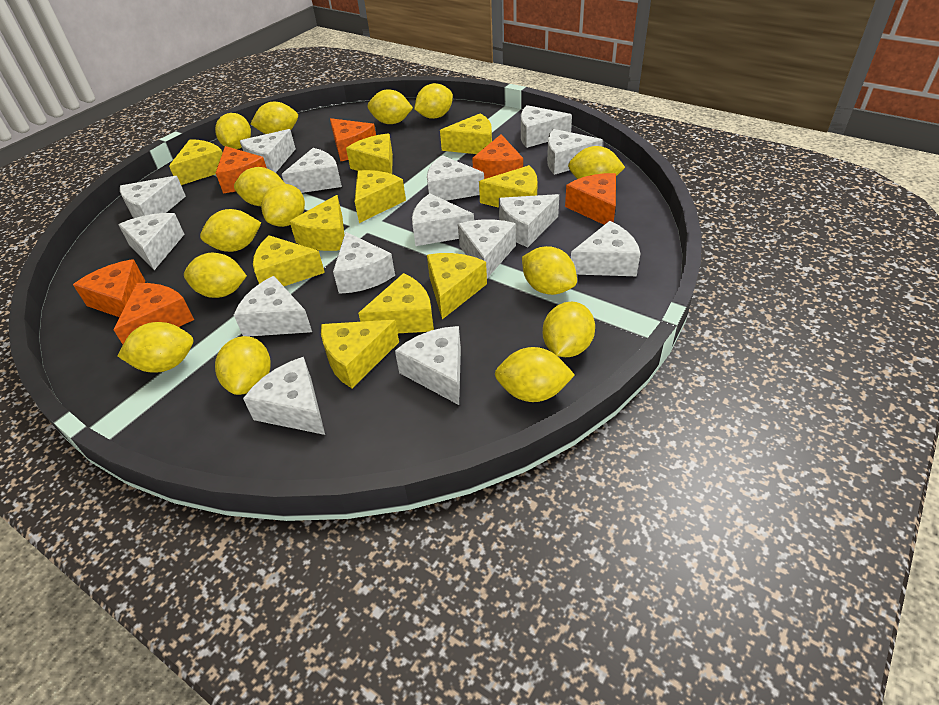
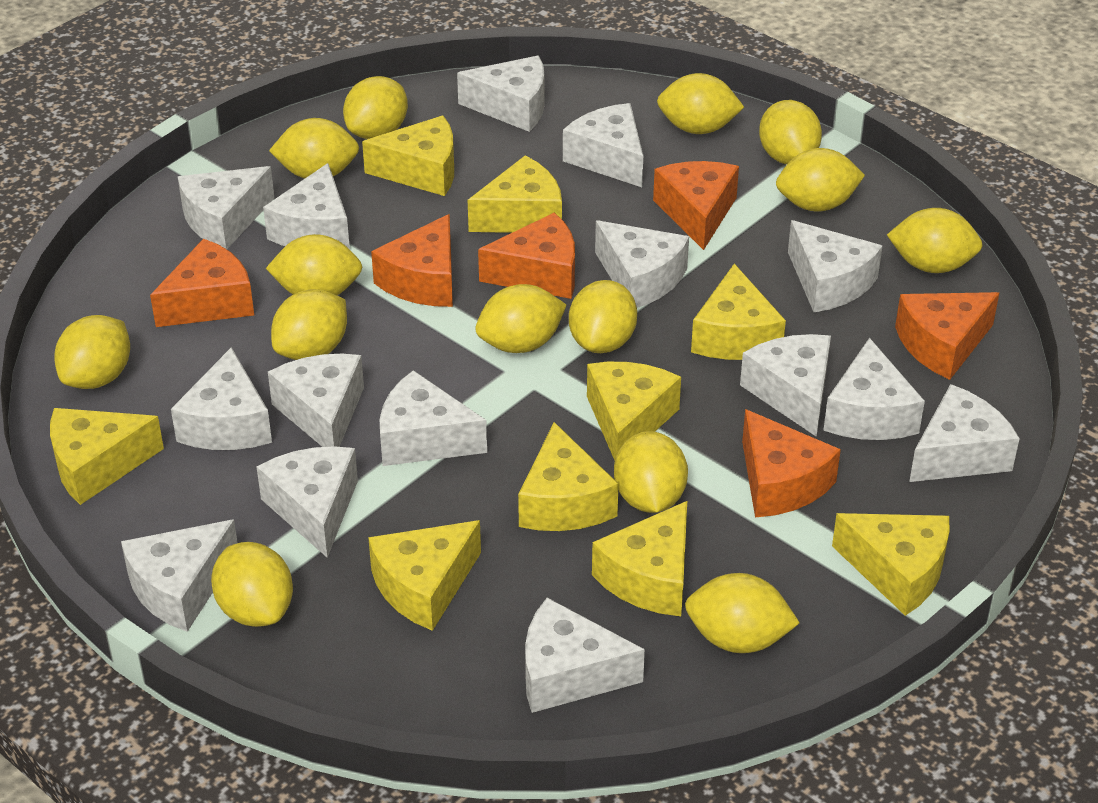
yellow cheese: [169,139,223,185] [253,235,325,286] [289,195,344,251] [321,320,399,388] [346,133,393,174] [355,170,406,223] [358,273,434,333] [427,253,487,319] [440,113,492,154] [479,165,538,208] = 10 -> [50,408,164,505] [362,115,454,196] [368,520,481,631] [468,155,562,233] [518,422,619,531] [587,362,681,460] [592,501,687,616] [691,263,786,360] [832,513,950,616] = 9

